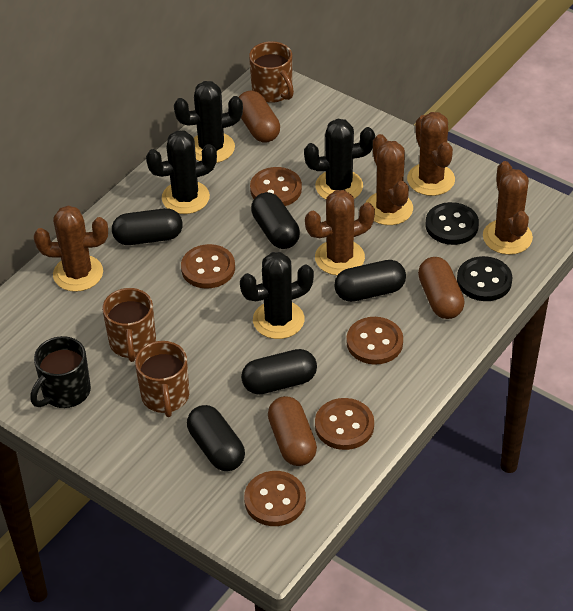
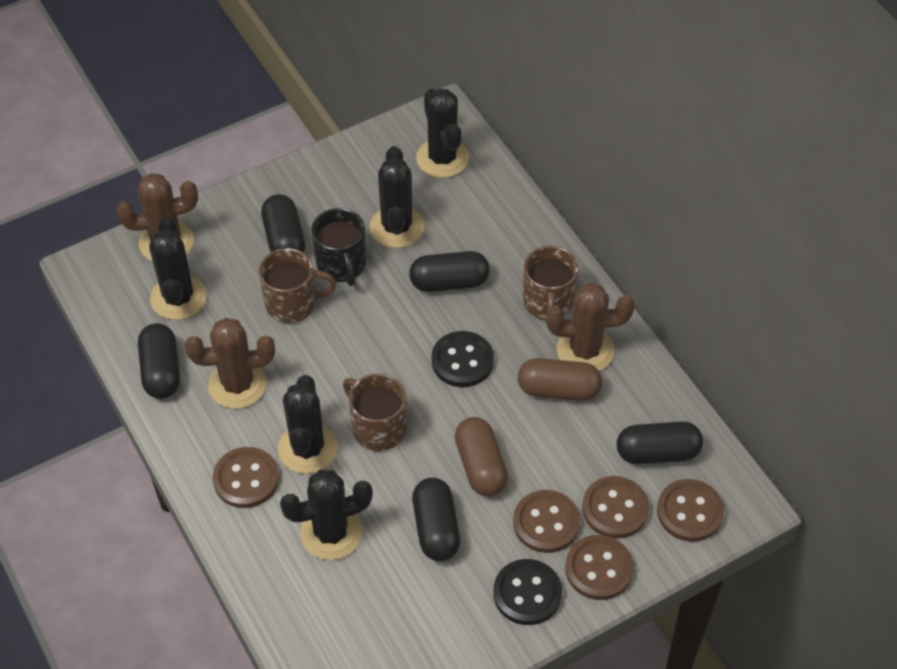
black cactus: [146,130,217,214] [174,81,243,163] [240,252,314,339] [304,119,375,200] = 4 -> [149,216,207,320] [278,375,338,474] [280,469,373,560] [370,146,424,248] [416,88,469,178] = 5
brown cactus: [34,205,108,292] [305,190,375,275] [366,134,413,225] [407,112,455,196] [483,161,533,255] = 5 -> [116,173,198,261] [185,318,275,409] [546,283,635,371] = 3
brown capsule: [239,90,280,143] [268,396,317,466] [418,257,465,319] = 3 -> [455,417,508,496] [518,358,602,401] = 2

